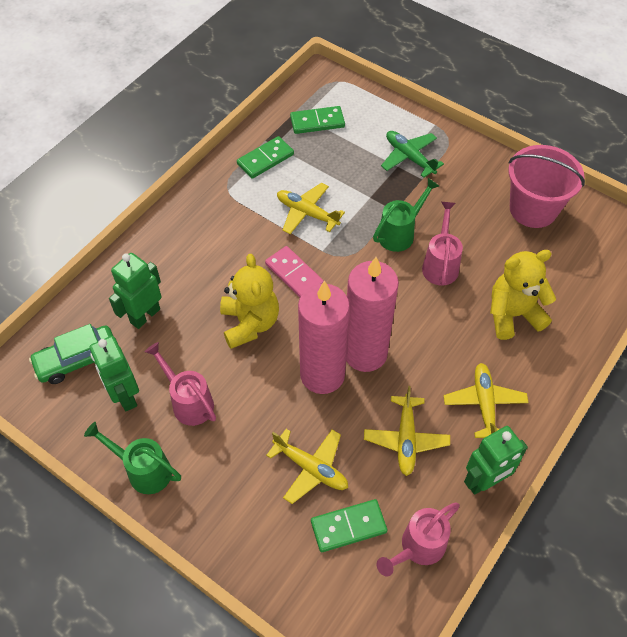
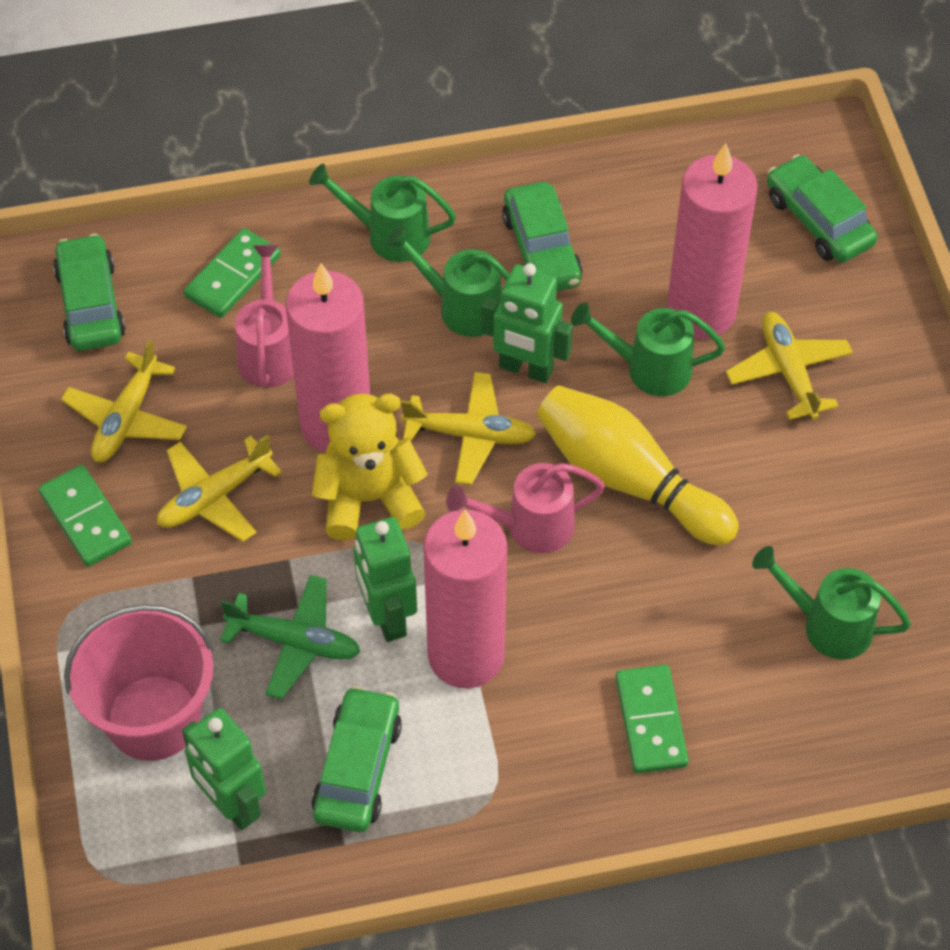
green car: [29,324,113,384] = 1 -> [53,234,126,351] [312,686,402,832] [502,182,583,291] [767,154,878,263] = 4
green watering can: [84,422,181,494] [373,178,439,252] = 2 -> [309,164,456,262] [386,226,510,337] [571,302,725,396] [752,546,911,660] = 4
pink candle: [298,280,350,394] [346,257,399,372] = 2 -> [286,263,370,453] [424,510,507,688] [667,143,758,339] = 3
pink domino: [265,246,324,297] = 1 -> none = 0
pink watering can: [145,342,216,426] [377,502,460,576] [422,202,463,285] = 3 -> [235,245,294,388] [446,463,605,553] = 2
yellow bowling pin: none = 0 -> [537,385,739,546] = 1
yellow teddy bear: [220,254,279,349] [490,250,556,340] = 2 -> [312,394,428,541] = 1

